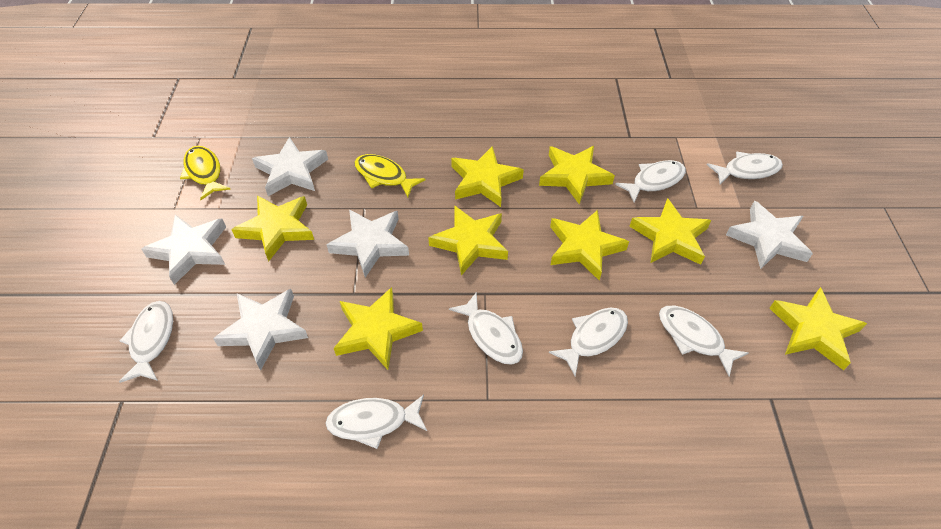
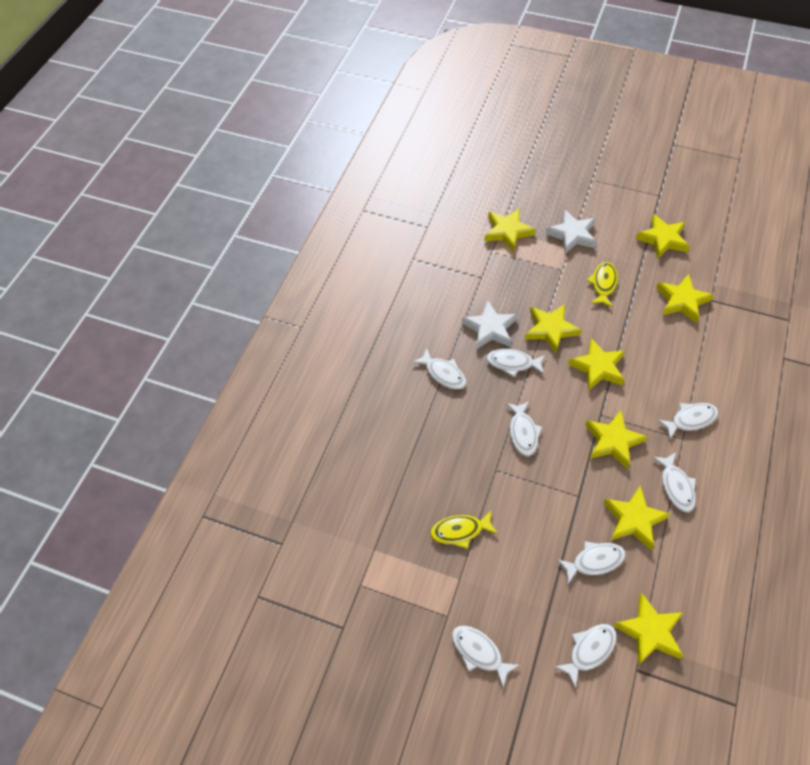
white fish: [119,301,173,383] [325,395,427,449] [449,292,523,365] [549,308,628,377] [615,160,686,203] [659,306,748,376] [707,152,783,184] = 7 -> [412,349,466,390] [452,625,520,687] [486,349,545,377] [506,401,542,456] [554,624,617,689] [557,541,626,583] [652,452,696,512] [657,403,718,439] = 8
white star: [141,215,226,285] [213,289,308,371] [252,137,328,196] [327,209,409,277] [726,201,813,269] = 5 -> [462,300,518,349] [545,210,597,254] = 2

